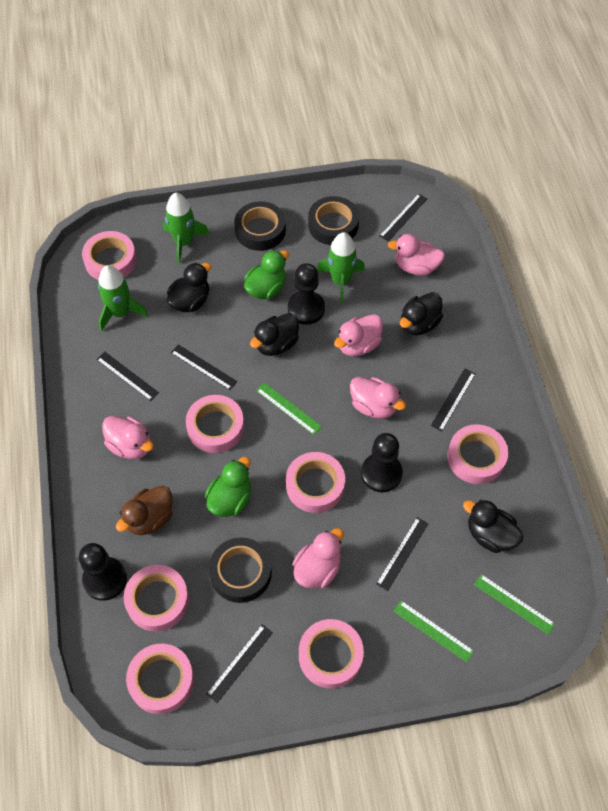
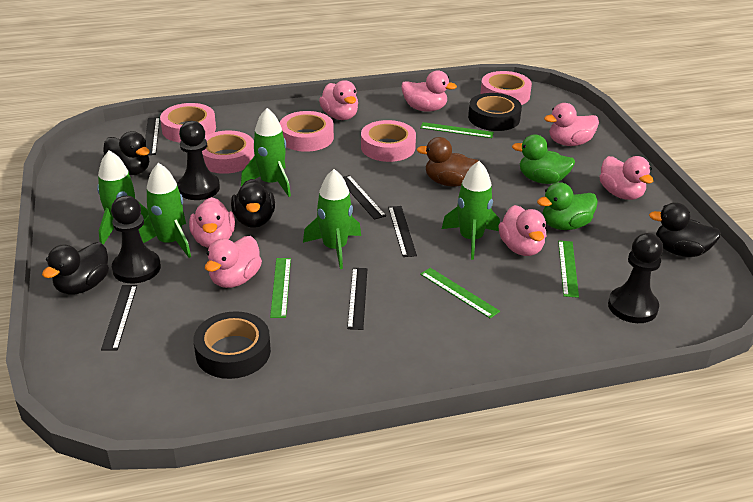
black ruler: [96,352,159,401] [171,344,237,390] [206,624,273,703] [376,517,429,591] [380,194,427,242] [431,369,475,432] = 6 -> [101,285,137,350] [145,117,160,155] [343,175,386,220] [347,268,367,330] [388,206,417,257] = 5
black tape: [209,537,272,603] [234,201,286,251] [308,196,359,245] = 3 -> [193,311,271,379] [468,93,522,131] = 2
green rocket: [98,265,148,332] [163,193,210,264] [317,232,365,304] = 3 -> [97,150,148,245] [139,163,191,258] [241,108,291,197] [303,169,361,269] [442,161,500,260] = 5
green ruler: [256,382,322,435] [394,601,474,662] [474,574,555,634] = 3 -> [270,258,291,318] [420,122,494,138] [420,268,500,318] [558,241,579,298] = 4
pink duck: [102,416,154,459] [292,528,344,589] [334,314,383,357] [350,377,406,419] [388,234,445,276] = 5 -> [189,197,235,248] [205,236,262,288] [319,80,358,120] [401,70,457,112] [498,205,546,256] [544,103,599,146] [599,156,654,200] = 7
pink tape: [82,231,137,280] [124,565,189,631] [126,644,194,714] [186,395,244,453] [286,452,345,513] [299,619,364,689] [447,424,508,484] = 7 -> [160,103,216,142] [202,131,255,174] [279,111,334,152] [361,120,416,162] [480,71,532,105] = 5

